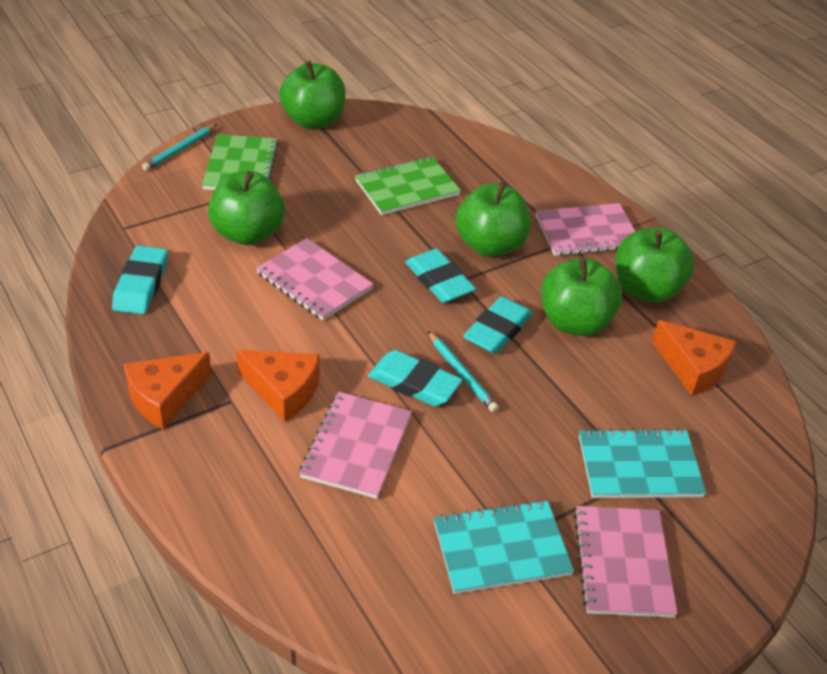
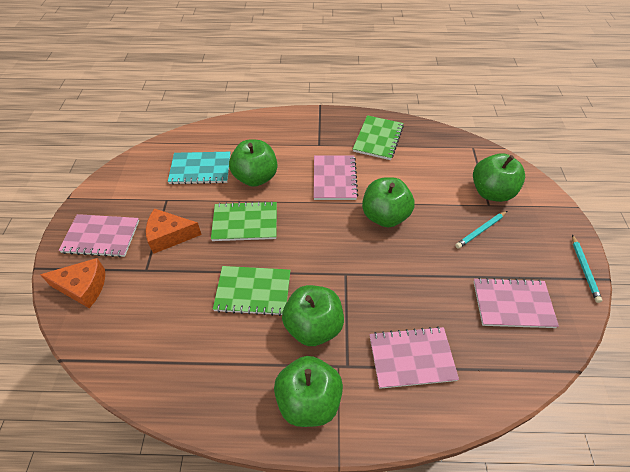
green notebook: [202,134,279,190] [355,156,461,215] = 2 -> [211,201,277,241] [213,266,291,316] [353,115,404,160] = 3
orange cheese: [124,352,212,430] [236,350,320,422] [652,320,737,396] = 3 -> [40,258,105,308] [146,208,202,254] = 2
turquoise eraser: [112,245,168,314] [368,350,462,406] [405,249,476,303] [463,296,533,354] = 4 -> none = 0
turquoise notebook: [434,500,574,594] [579,428,706,498] = 2 -> [168,152,231,185] = 1

